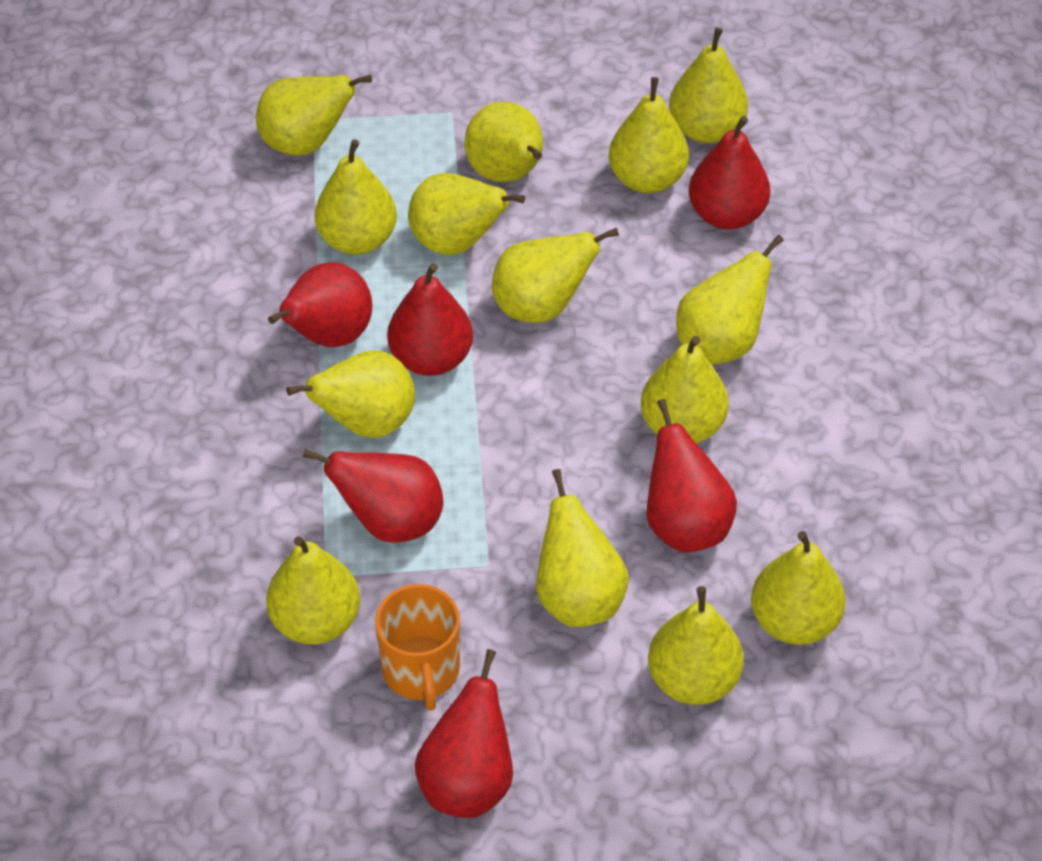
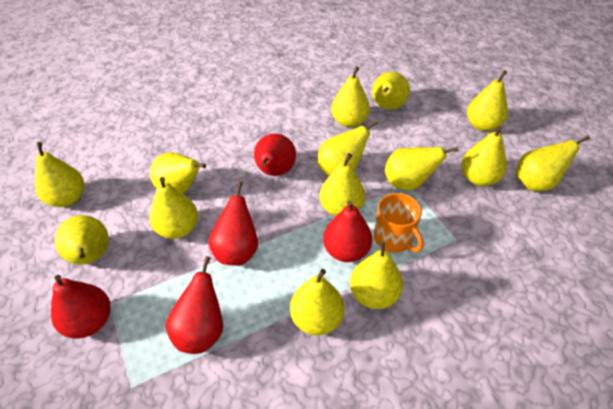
red pear: [268,262,372,347] [303,449,443,543] [387,263,473,376] [415,649,513,818] [647,399,737,552] [689,116,770,230] = 6 -> [51,275,110,339] [166,256,223,354] [208,181,258,266] [254,133,296,176] [323,200,372,262] = 5

